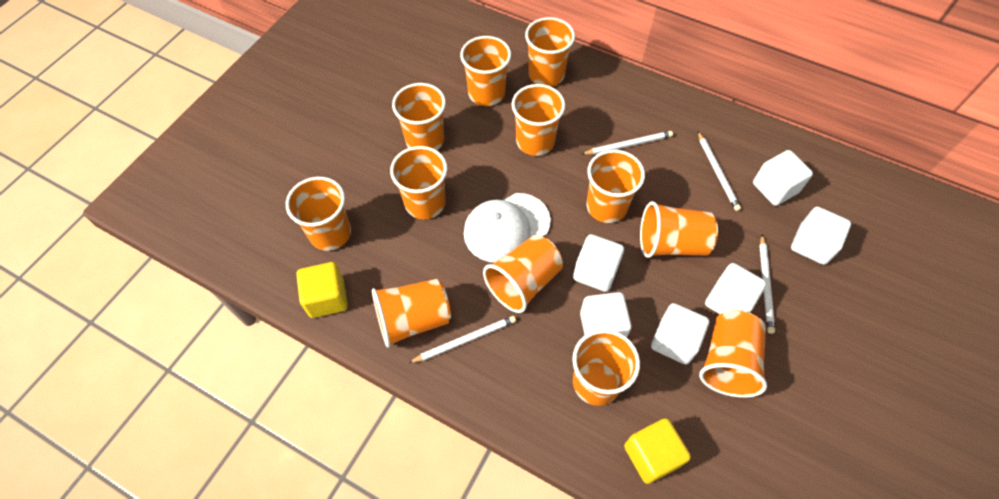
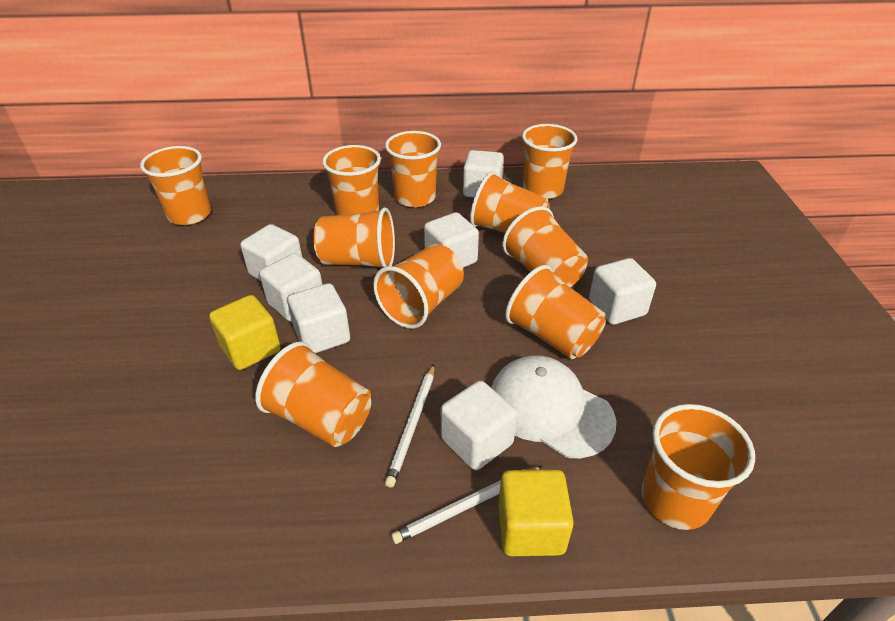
orange cup: [286,177,351,251] [372,279,451,348] [390,146,447,219] [392,83,446,150] [460,36,511,106] [483,235,563,313] [512,84,565,156] [525,17,575,87] [572,329,640,406] [587,149,645,223] [640,201,718,258] [699,311,767,398] = 12 -> [140,146,211,225] [255,341,371,447] [313,207,395,268] [322,145,381,215] [373,244,464,329] [385,131,441,207] [470,172,550,233] [502,206,588,287] [505,265,606,359] [522,124,577,199] [642,404,755,530] = 11
white cube: [573,234,624,292] [580,292,632,337] [651,303,709,364] [705,263,766,314] [753,150,813,206] [791,207,851,265] = 6 -> [240,224,302,281] [260,253,323,322] [287,283,350,353] [424,212,479,268] [441,381,517,470] [463,150,504,198] [589,258,656,325] = 7
white pencil: [409,316,516,363] [581,131,673,155] [698,131,741,211] [759,234,775,334] = 4 -> [385,364,435,488] [391,466,543,544] = 2

